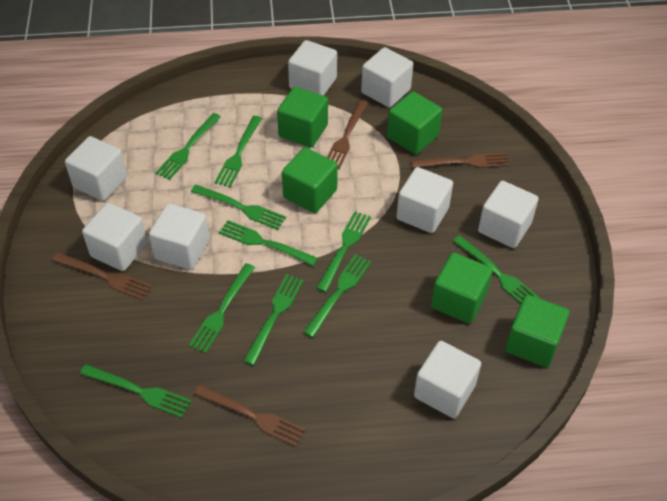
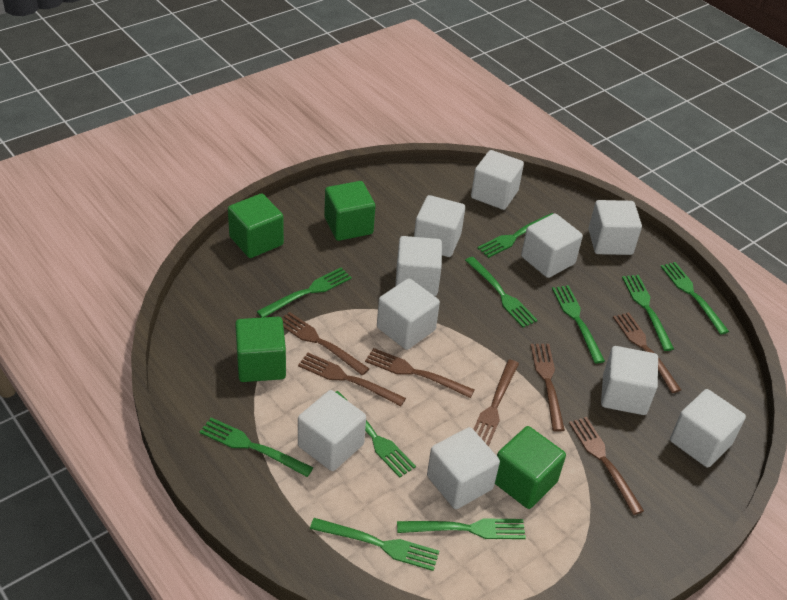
brown fork: [52,253,152,300] [193,384,306,447] [327,100,368,169] [411,153,509,168] = 4 -> [282,312,370,376] [298,353,406,406] [365,348,475,398] [473,359,519,447] [530,344,565,432] [569,417,644,515] [613,312,681,393] = 7
green cube: [277,87,328,148] [282,147,338,213] [387,91,442,154] [431,252,493,324] [505,294,569,367] = 5 -> [228,193,284,258] [235,317,286,382] [324,181,375,241] [495,426,566,509] = 4
white cube: [65,136,127,201] [82,203,147,271] [149,203,209,270] [288,40,337,96] [361,47,413,108] [397,167,453,233] [414,341,481,418] [478,181,539,248] = 8 -> [298,390,366,471] [377,278,440,350] [395,236,442,296] [414,195,465,257] [427,427,500,509] [471,150,524,210] [521,213,583,278] [588,200,642,255] [601,346,658,415] [670,389,746,467] = 10

